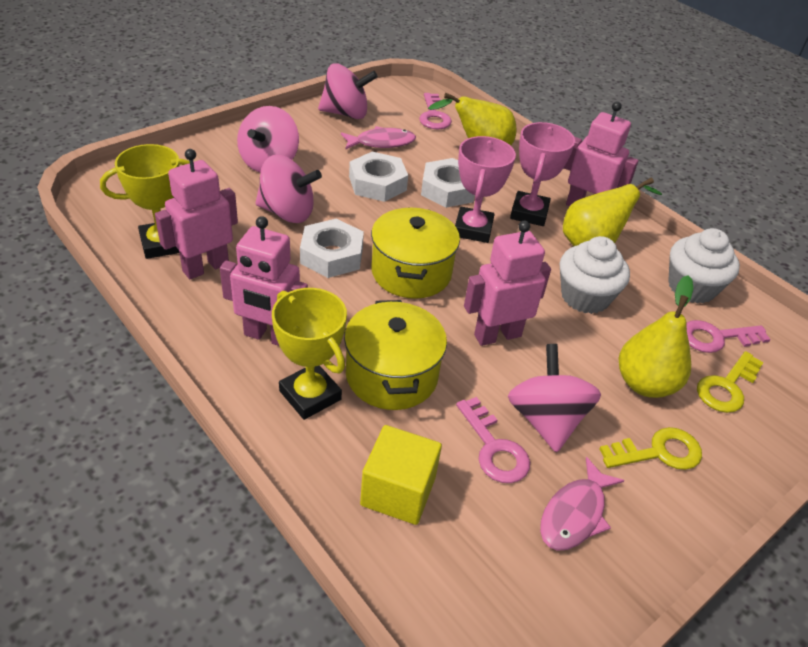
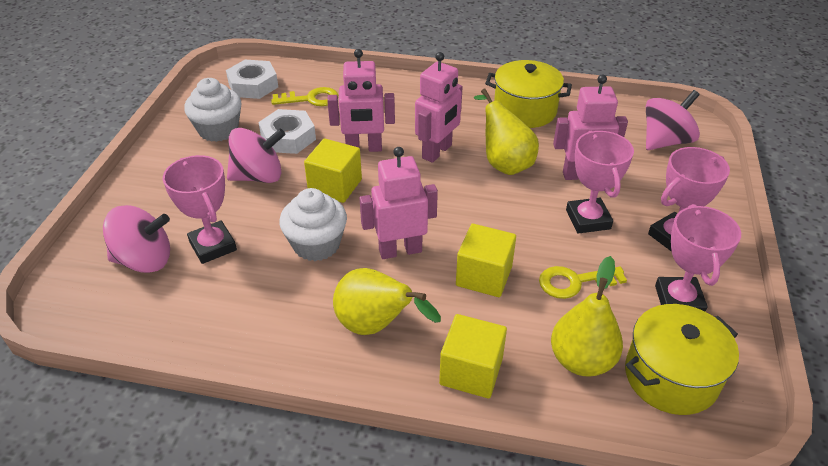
pink fish: [341,126,416,150] [540,457,625,551] = 2 -> none = 0
pink key: [419,93,452,129] [456,397,530,483] [686,320,770,353] = 3 -> none = 0
pink spinning top: [237,106,299,172] [256,155,322,223] [318,63,378,119] [508,344,601,453] = 4 -> [103,205,170,273] [227,128,286,183] [646,90,700,150] = 3
pink trophy: [455,136,516,243] [510,122,575,226] = 2 -> [163,155,237,264] [566,131,634,234] [648,147,730,252] [655,204,741,312] = 4
white nut: [300,219,364,278] [349,151,408,202] [421,158,475,208] = 3 -> [226,60,278,99] [258,109,316,154] = 2
yellow cube: [360,425,442,525] = 1 -> [304,139,362,203] [439,314,507,399] [456,224,516,297] = 3
yellow trophy: [100,144,190,259] [272,288,347,420] = 2 -> none = 0

